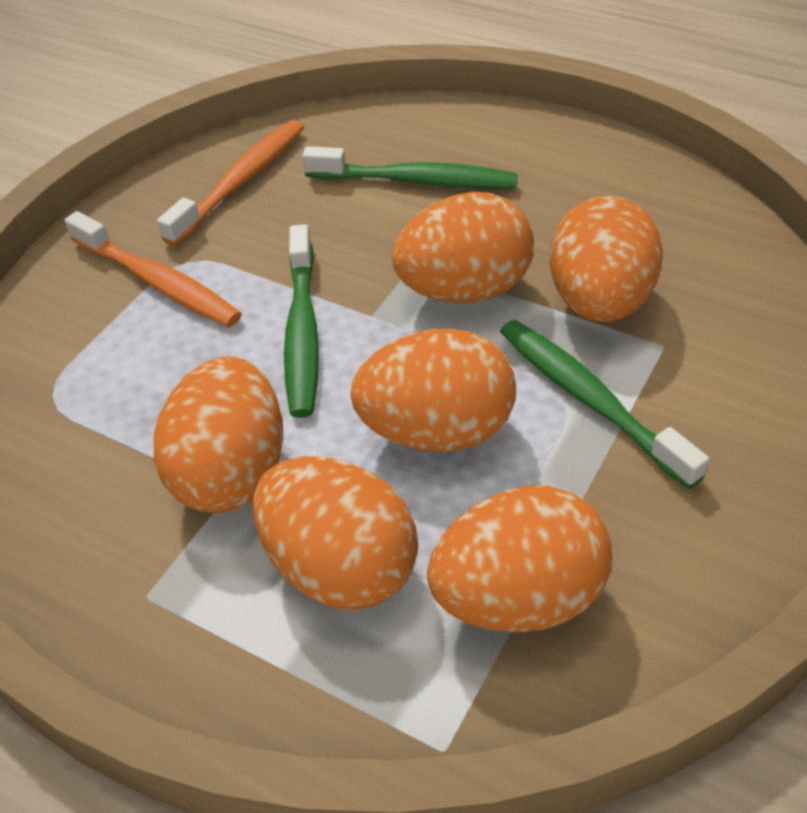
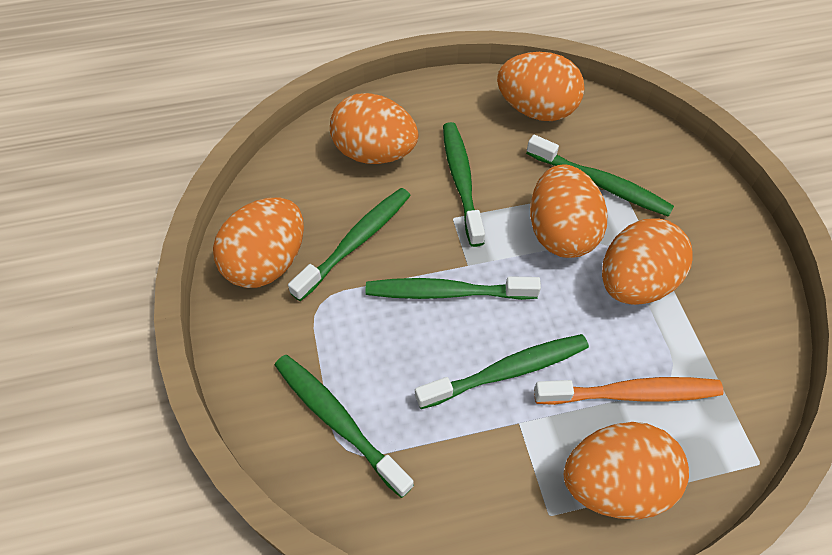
green toothbrush: [284,224,319,418] [302,146,518,189] [500,320,709,489] = 3 -> [275,355,414,498] [288,188,411,301] [366,276,541,300] [415,334,589,409] [443,122,485,247] [526,135,674,217] = 6
orange toothbrush: [64,211,242,327] [157,120,304,246] = 2 -> [534,377,724,405] = 1

